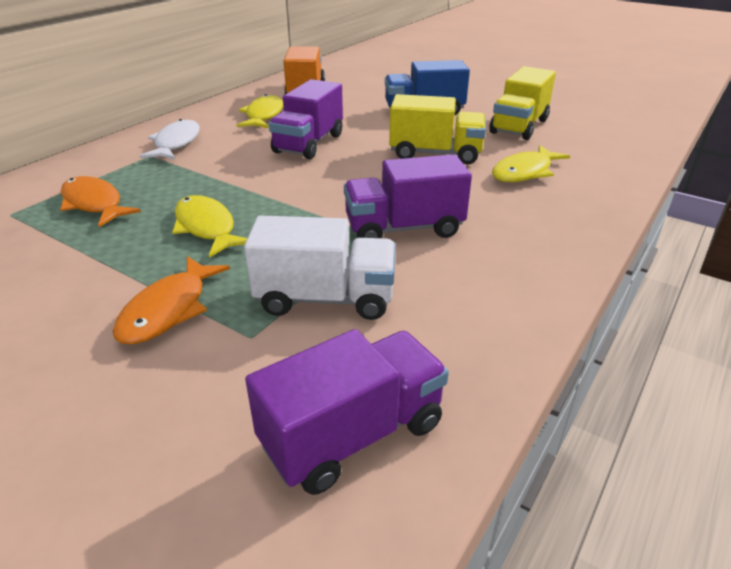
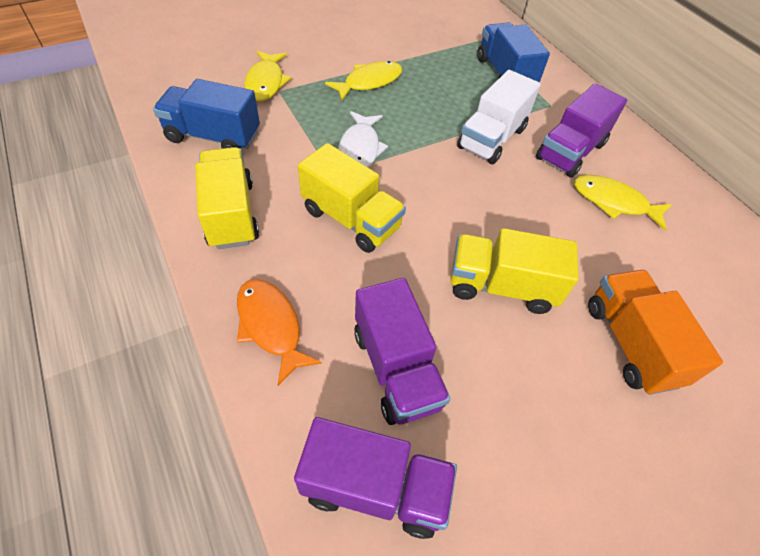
blue truck: [385,60,470,115] = 1 -> [153,79,260,149] [477,22,550,83] = 2
orange fish: [60,176,141,227] [113,256,230,344] = 2 -> [237,279,322,386] = 1
yellow truck: [389,94,486,164] [489,66,556,140] = 2 -> [195,147,259,249] [298,143,406,253] [450,228,579,314] = 3

